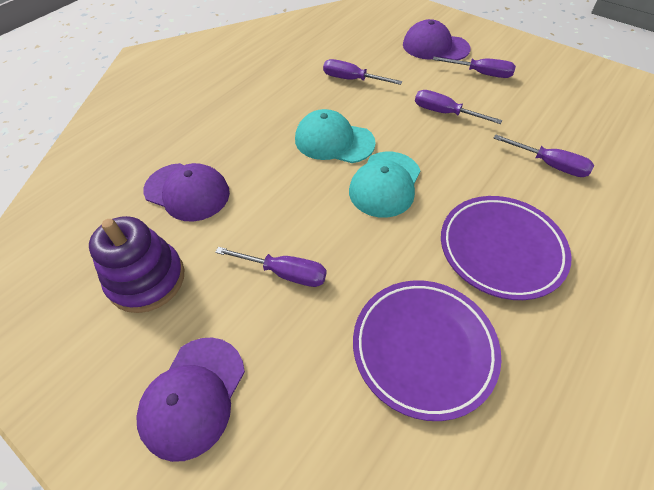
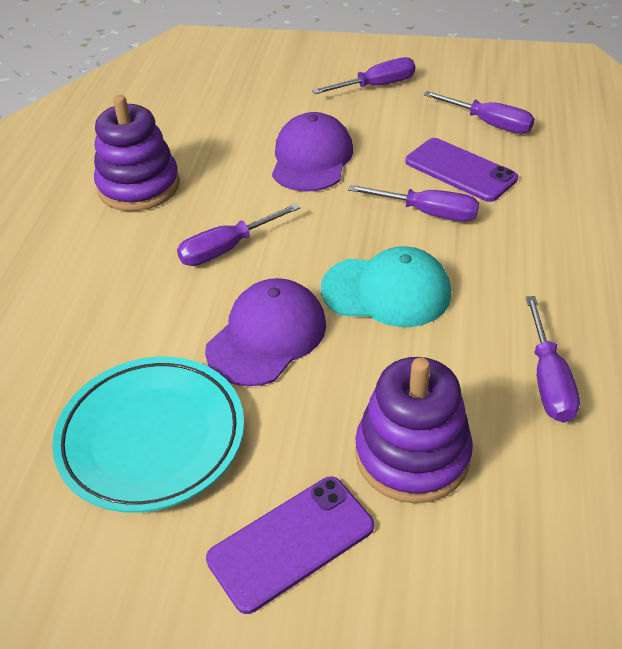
purple cap: [136,338,245,462] [143,163,230,221] [403,19,471,60] = 3 -> [205,278,326,387] [272,112,353,191] = 2
purple phone: none = 0 -> [206,477,374,614] [405,138,518,202] = 2
purple plate: [353,280,501,421] [441,196,571,300] = 2 -> none = 0
purple stacking toy: [89,216,184,313] = 1 -> [94,95,180,211] [355,357,473,503] = 2
turquoise cap: [295,109,376,163] [349,152,421,218] = 2 -> [321,246,451,327] = 1
turquoise plate: none = 0 -> [52,357,244,513] = 1

